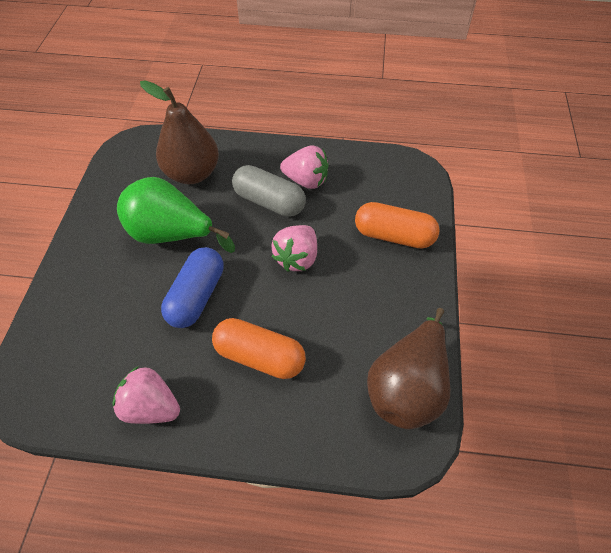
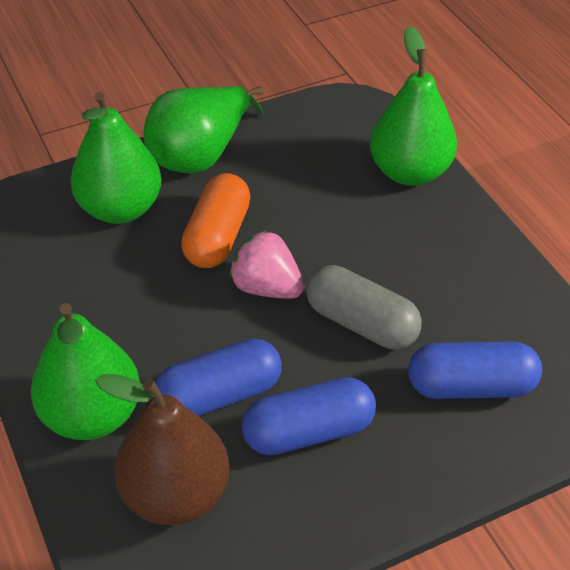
blue capsule: [161,247,224,328] = 1 -> [155,339,282,416] [242,377,376,455] [408,341,542,399] = 3
brown pear: [140,80,219,184] [367,308,450,429] = 2 -> [95,374,229,525] = 1
green pear: [117,177,235,253] = 1 -> [31,303,140,440] [70,92,161,224] [144,86,264,173] [370,26,457,186] = 4
orange capsule: [212,318,306,379] [355,202,440,249] = 2 -> [181,173,251,268] = 1
pink strawberry: [112,366,180,424] [271,225,317,272] [280,145,329,189] = 3 -> [229,230,304,299] = 1

